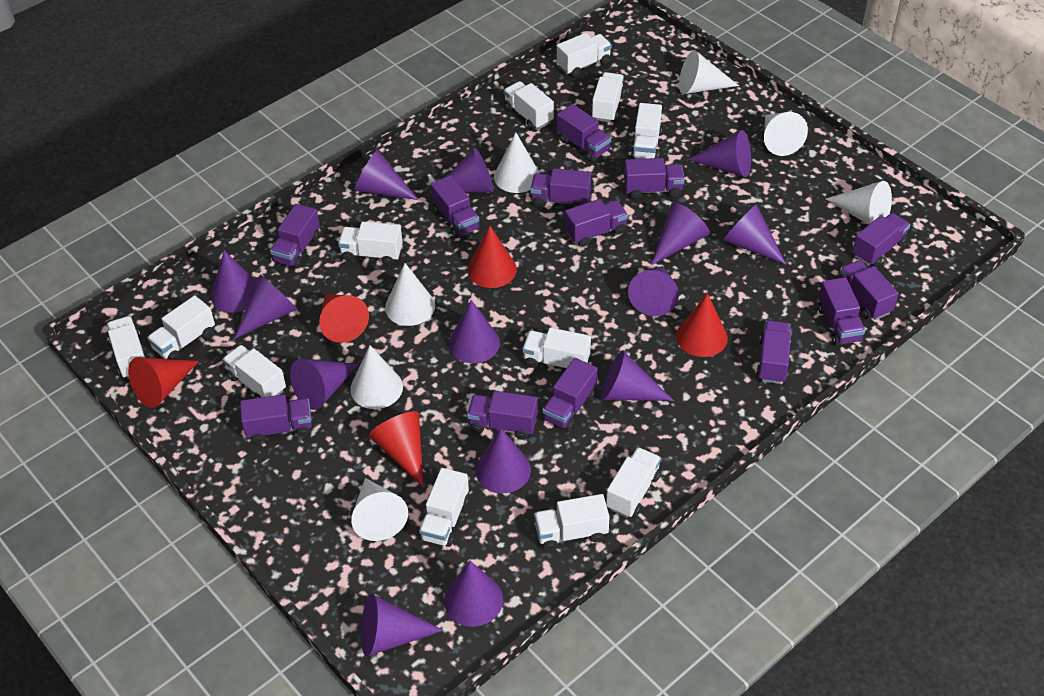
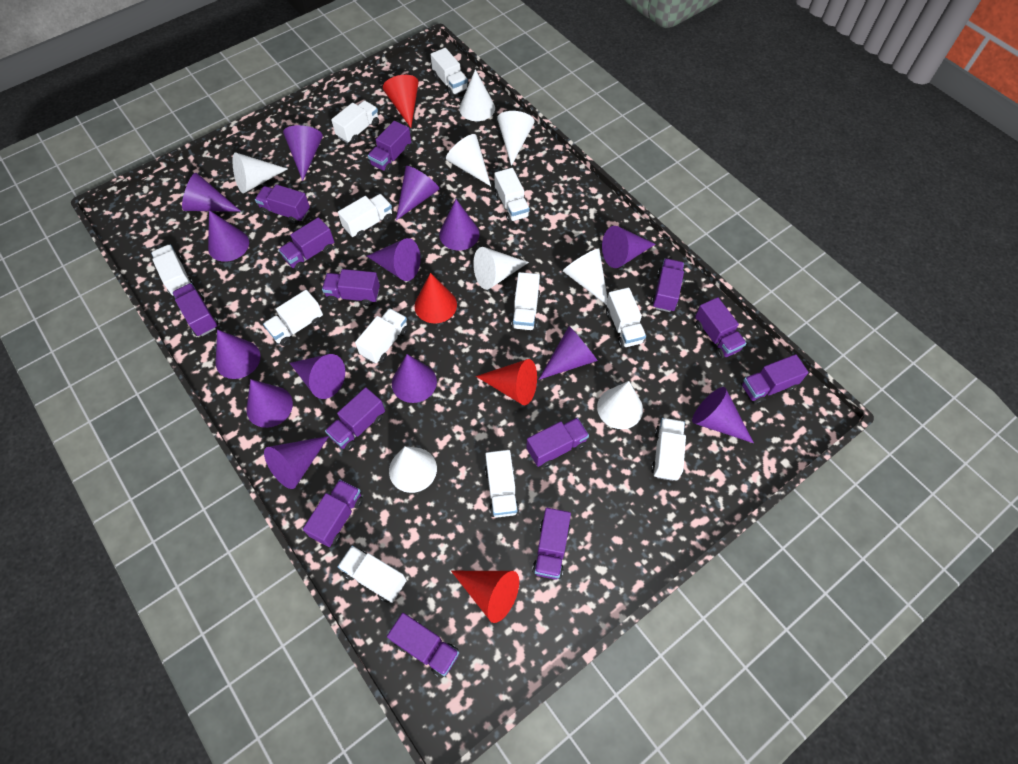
red cone: [128,357,199,408] [319,294,369,343] [369,411,424,487] [468,226,517,288] [676,293,728,357] = 5 -> [383,75,419,128] [414,273,457,323] [451,571,519,623] [476,359,537,405] = 4
white cone: [350,345,403,409] [351,478,408,541] [385,263,435,326] [494,132,540,193] [679,50,739,94] [764,112,808,156] [826,181,892,225] = 7 -> [232,153,288,193] [389,446,437,493] [446,134,491,186] [459,69,495,121] [473,247,529,290] [497,111,535,166] [563,248,608,304] [597,381,643,429] = 8

